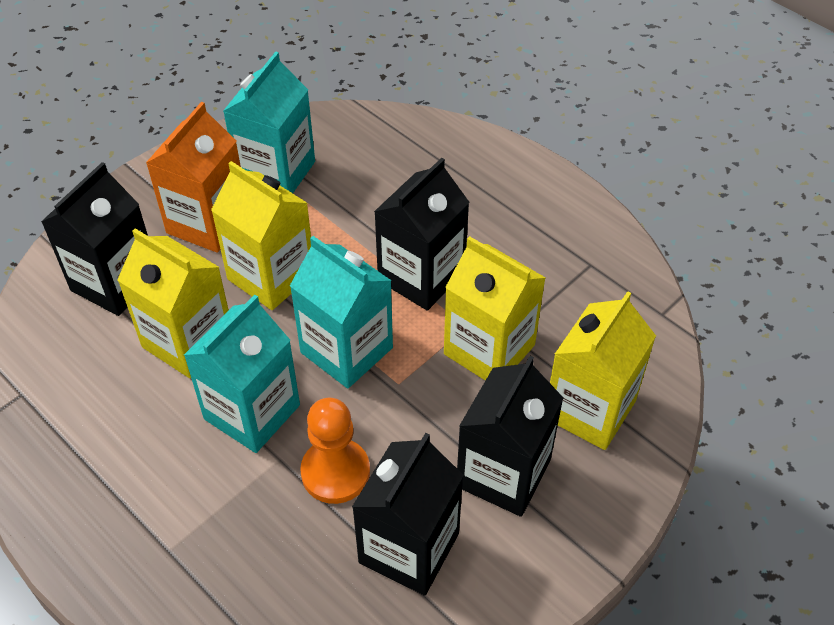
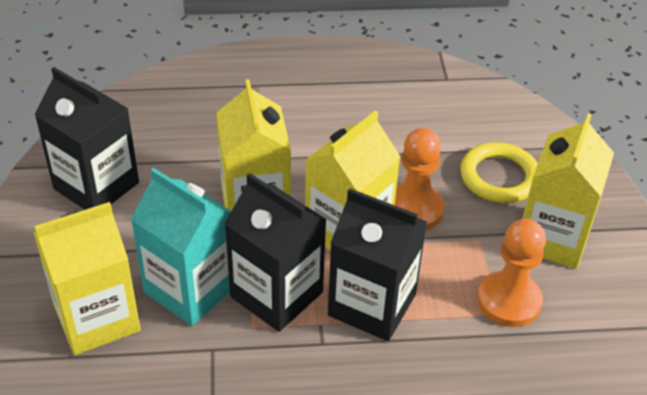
black carton: [41,162,148,316] [352,433,464,596] [374,158,469,311] [457,356,563,517] = 4 -> [34,67,139,210] [224,173,327,332] [328,188,427,341] = 3
orange carton: [146,102,241,253] = 1 -> none = 0
orange pawn: [300,398,370,504] = 1 -> [395,128,444,231] [477,219,546,327] = 2
turquoise carton: [184,295,300,453] [223,51,315,193] [290,236,393,388] = 3 -> [131,168,231,326] = 1
yellow ring: none = 0 -> [460,142,538,203] = 1

